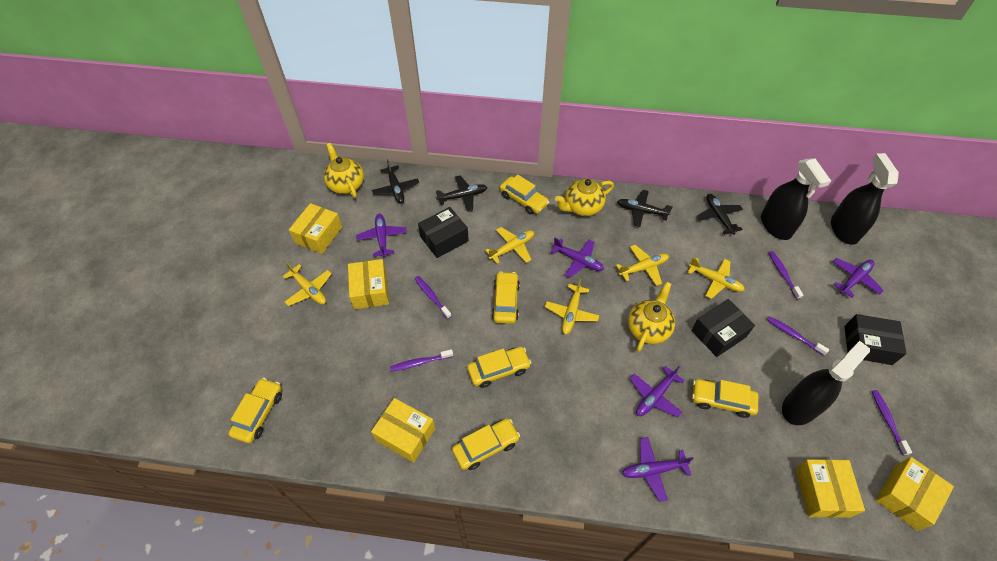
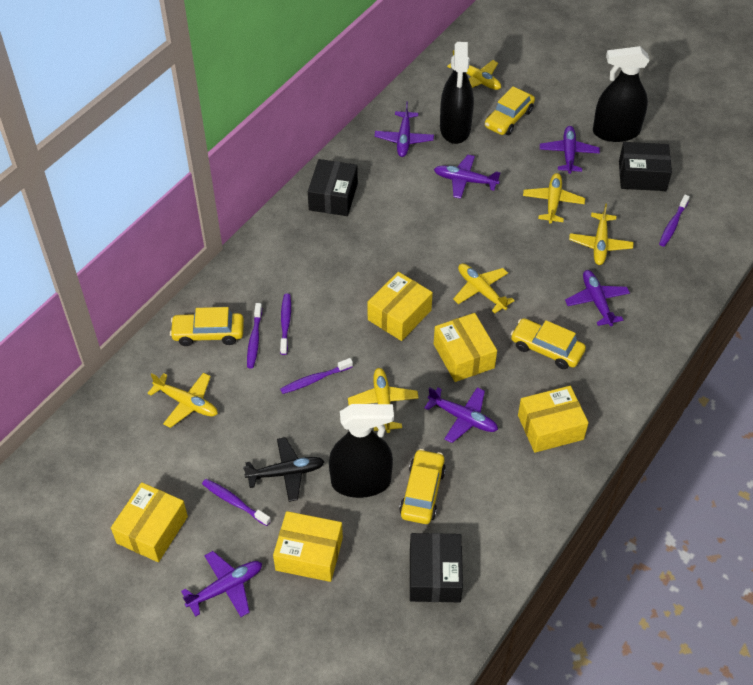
black plane: [372,159,419,204] [436,176,487,212] [617,190,673,227] [696,194,743,235] = 4 -> [243,437,325,502] = 1
purple plane: [356,213,407,257] [550,238,604,278] [622,437,694,502] [630,366,685,417] [833,258,884,298] = 5 -> [181,551,262,617] [375,101,434,157] [424,387,498,443] [434,155,501,199] [540,126,600,174] [565,270,630,326] = 6
yellow car: [228,378,282,443] [452,419,520,470] [467,347,531,388] [492,271,520,324] [500,175,549,214] [692,379,758,418] = 6 -> [170,307,244,346] [399,449,446,524] [485,86,535,135] [511,318,586,369] = 4
yellow plane: [282,263,332,306] [485,227,534,264] [545,279,599,335] [616,245,669,286] [687,258,745,299] = 5 -> [147,373,218,428] [348,368,419,433] [447,50,501,90] [453,264,515,314] [523,173,585,224] [569,203,634,265] = 6
yellow teapot: [324,143,364,198] [555,179,614,216] [628,282,675,352] = 3 -> none = 0

